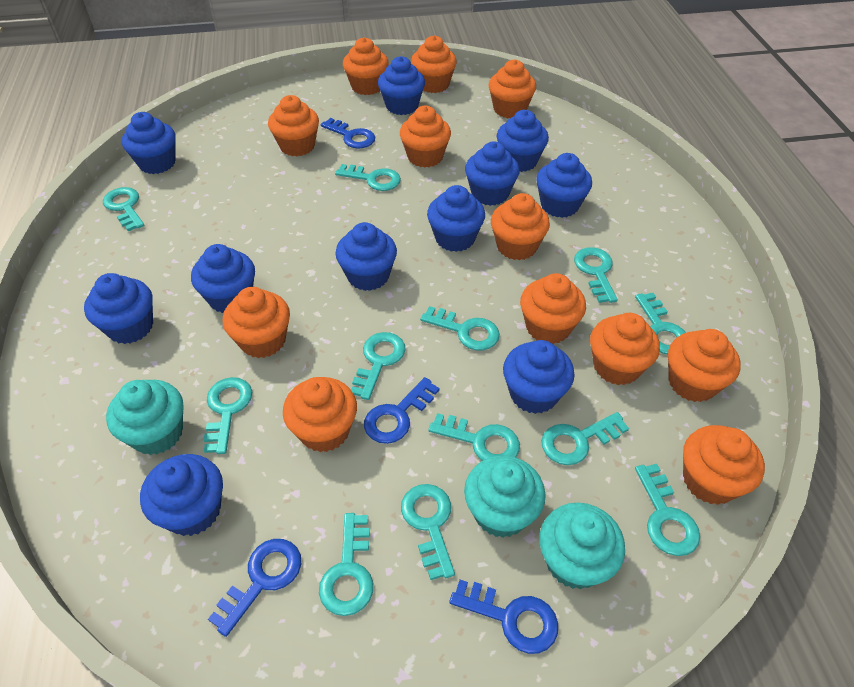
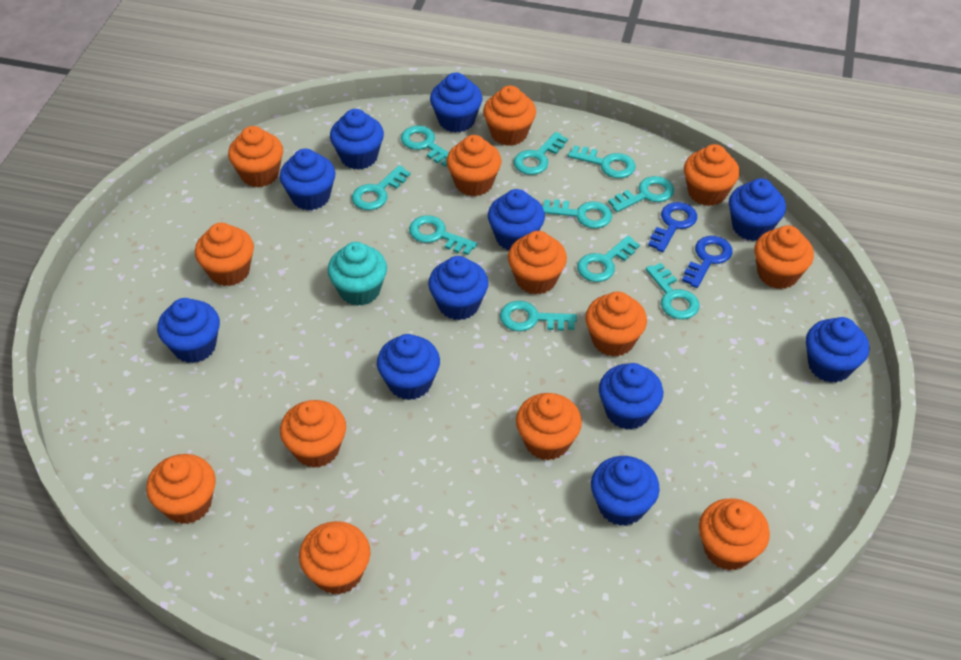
blue key: [208,539,301,637] [321,118,375,149] [364,377,439,444] [449,580,558,654] = 4 -> [648,202,697,252] [682,236,732,288] = 2
orange cupcake: [223,287,290,358] [268,95,319,157] [283,377,357,452] [343,37,389,95] [400,106,451,168] [411,36,457,93] [489,59,536,118] [491,193,550,260] [520,273,586,344] [590,313,660,385] [668,329,741,402] [683,425,765,505] = 12 -> [146,454,216,524] [195,223,254,286] [228,126,283,187] [280,400,346,468] [299,521,371,595] [446,135,501,196] [483,85,536,146] [508,231,567,295] [516,393,582,460] [585,291,647,357] [684,144,740,206] [699,498,770,571] [754,225,814,289] = 13
turquoise cupcake: [106,380,184,455] [464,455,546,538] [539,503,625,589] = 3 -> [327,242,387,306] = 1
turquoise key: [103,187,144,231] [204,377,252,454] [319,513,373,616] [335,164,401,191] [351,332,406,400] [401,484,455,580] [420,306,500,351] [428,413,520,461] [541,412,629,465] [574,247,617,303] [635,293,686,354] [635,464,700,556] = 12 -> [352,165,411,210] [401,126,449,167] [409,215,477,255] [500,301,577,331] [514,132,568,175] [542,199,612,229] [568,145,636,178] [577,236,640,282] [608,176,674,212] [646,263,700,319] = 10

